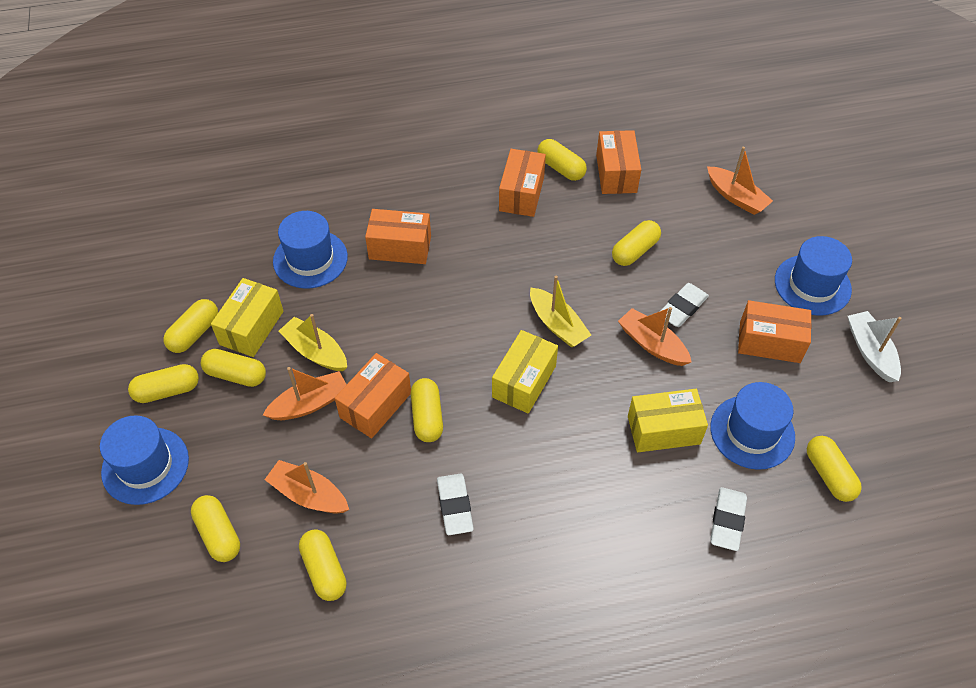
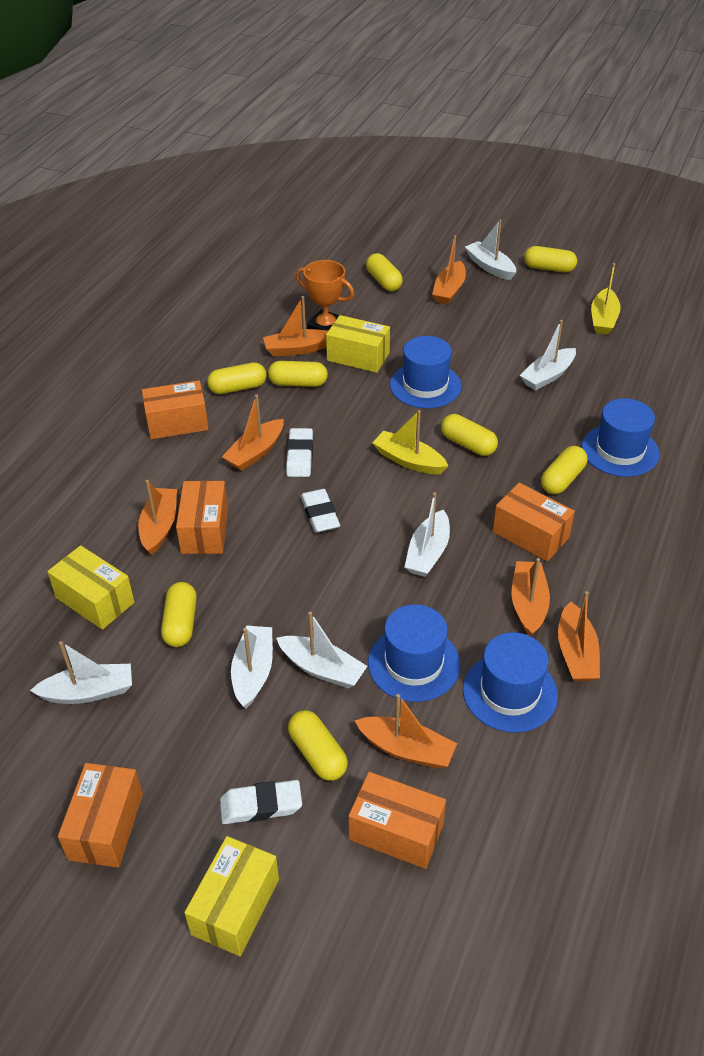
orange boat: [263,367,347,420] [264,460,349,513] [618,307,692,366] [707,147,773,215] = 4 -> [138,480,177,555] [222,394,284,471] [263,296,328,357] [355,694,457,769] [432,235,466,304] [512,558,550,636] [558,591,600,681] = 7
orange trophy: none = 0 -> [296,260,354,331] = 1
white boat: [848,311,902,382] = 1 -> [30,641,132,704] [231,626,273,708] [276,612,367,688] [404,492,450,577] [465,219,516,280] [520,320,576,391] = 6
yellow capsule: [128,364,199,403] [163,299,218,353] [191,495,240,562] [201,349,266,387] [299,529,347,601] [411,378,443,442] [537,139,587,181] [612,220,661,266] [807,436,862,502] = 9 -> [161,582,197,647] [207,362,267,394] [268,361,328,387] [288,710,348,781] [366,253,403,291] [441,414,498,456] [524,246,577,273] [541,446,587,494] = 8

